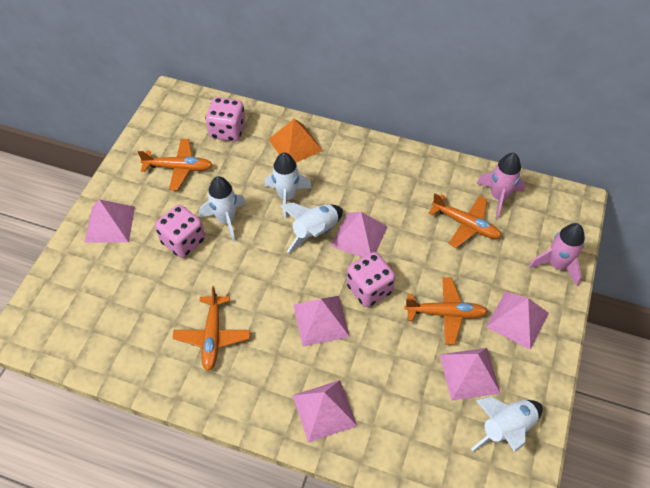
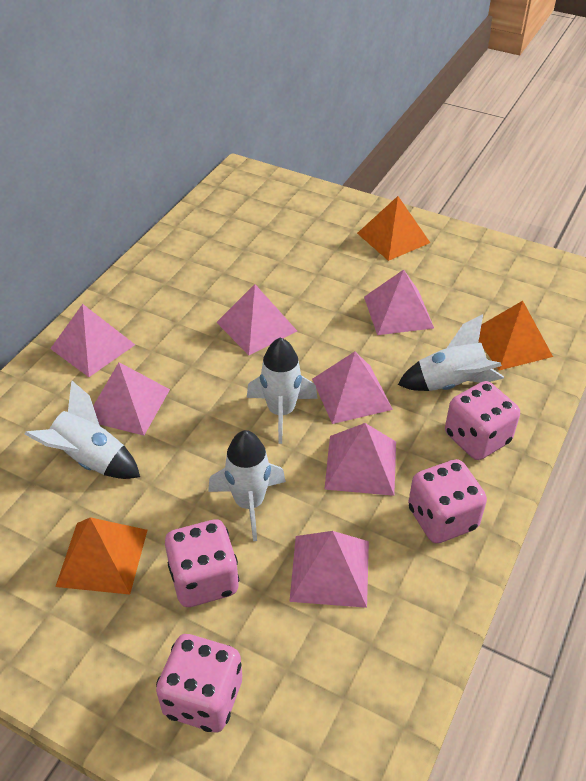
orange plane: [138,139,213,191] [173,286,250,371] [404,277,488,345] [428,193,502,248] = 4 -> none = 0
orange pyramid: [268,119,323,163] = 1 -> [55,517,148,595] [357,196,430,261] [479,301,553,370] = 3
pink dice: [155,205,205,258] [206,97,245,142] [347,252,395,307] = 3 -> [156,634,242,733] [165,520,239,607] [408,459,487,543] [445,381,520,460] = 4
pink pyramid: [84,199,135,243] [293,296,350,346] [293,380,357,443] [331,212,388,257] [440,348,501,401] [486,292,549,350] = 6 -> [50,304,135,377] [93,362,170,436] [216,284,297,355] [289,531,369,608] [312,351,393,424] [324,423,396,496] [364,270,434,335] = 7
pink rocket: [476,153,525,219] [529,223,585,286] = 2 -> none = 0

